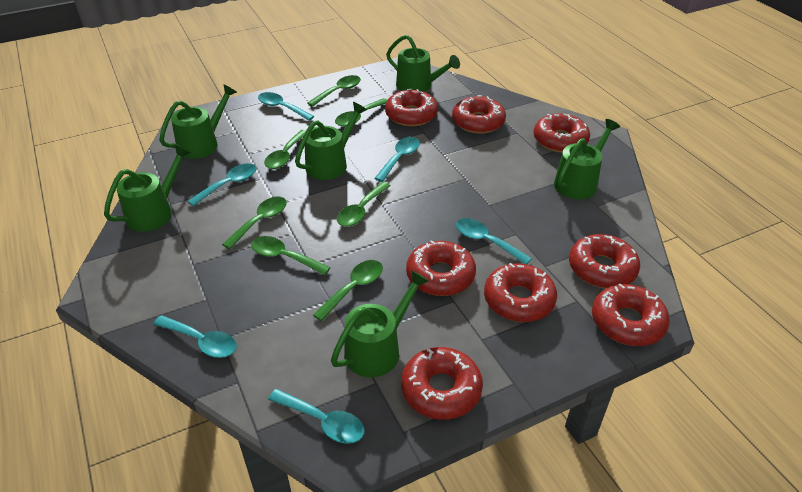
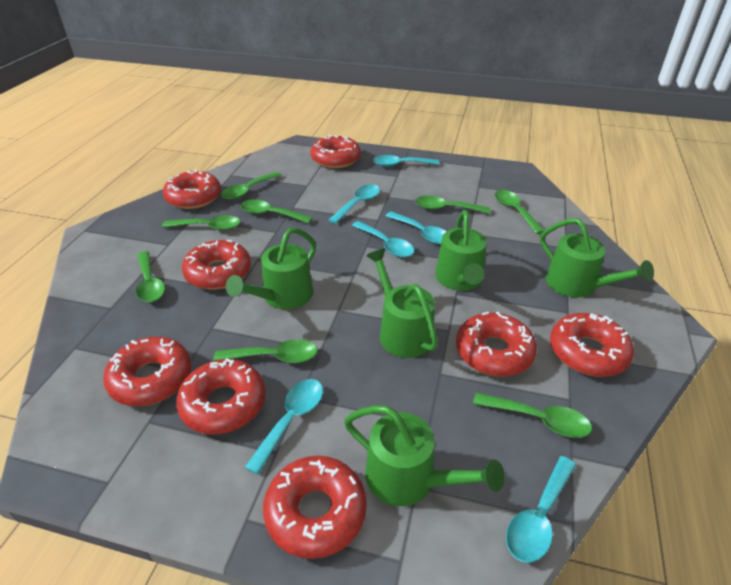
green spoon: [222,197,287,249] [251,236,331,275] [264,130,306,169] [308,75,361,107] [313,260,383,321] [335,98,387,127] [337,182,390,226] = 7 -> [136,251,165,302] [162,215,240,230] [213,339,318,363] [221,172,282,200] [240,199,312,224] [415,196,490,214] [473,392,592,438] [495,190,545,234] = 8
green watering can: [104,145,191,232] [159,84,237,159] [295,102,367,180] [331,270,429,377] [386,35,460,92] [554,119,620,199] = 6 -> [226,228,316,309] [344,405,504,506] [366,249,438,358] [435,210,487,291] [540,218,654,298] = 5

